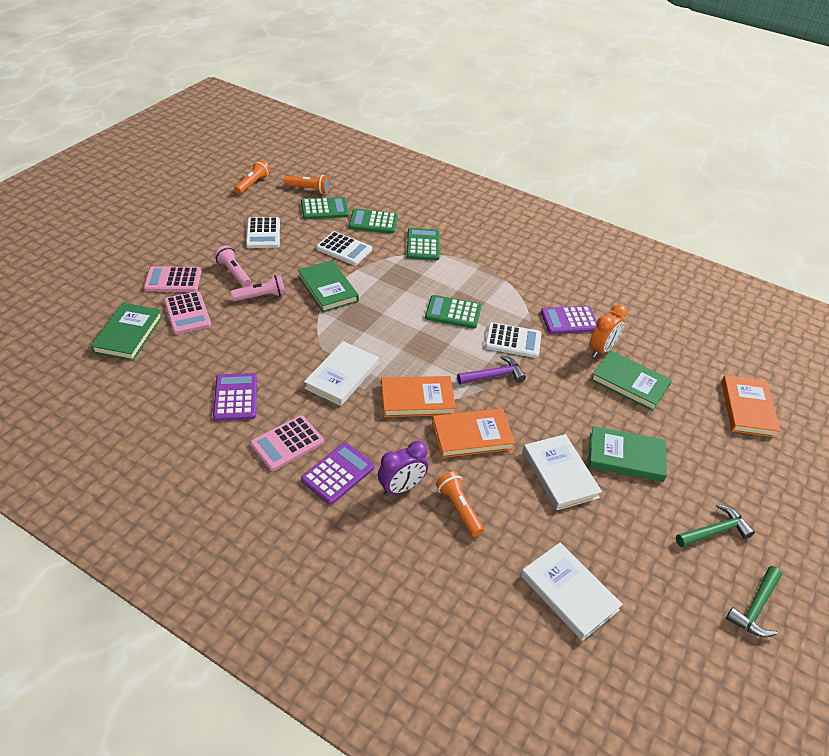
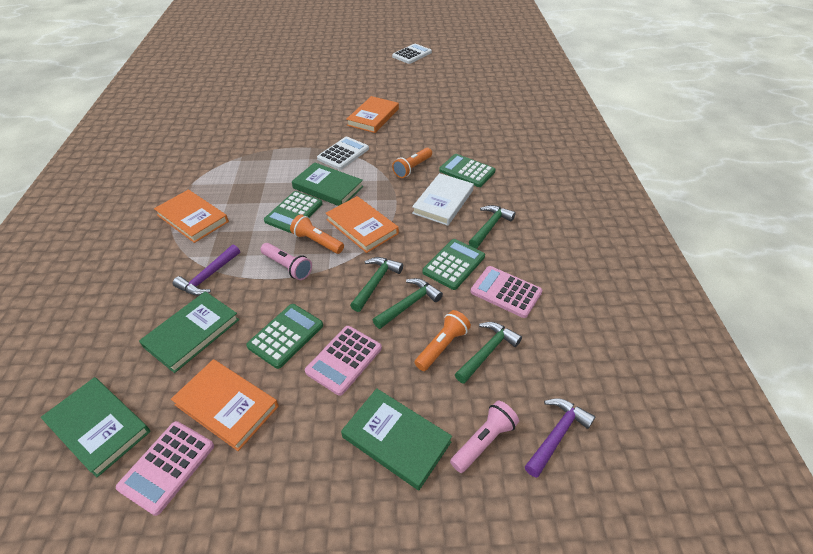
green hammer: [676,504,755,547] [726,566,782,637] = 2 -> [350,257,403,312] [373,278,443,329] [455,322,522,384] [469,205,516,249] = 4
orange book: [381,376,456,417] [432,409,515,458] [721,375,780,438] = 3 -> [154,190,229,243] [171,359,279,451] [326,196,399,253] [346,96,399,133] = 4
orange clock: [590,304,627,357] = 1 -> none = 0
purple calculator: [213,373,257,421] [301,443,375,505] [541,306,597,334] = 3 -> none = 0
purple clock: [378,441,428,496] = 1 -> none = 0
purple hammer: [457,355,526,384] = 1 -> [173,244,240,296] [525,398,595,478] = 2
white book: [304,341,379,406] [521,543,623,641] [523,434,602,510] = 3 -> [412,173,474,226] = 1
white calculator: [246,217,280,248] [316,231,372,265] [485,322,542,358] = 3 -> [317,137,369,170] [392,44,432,64] = 2

